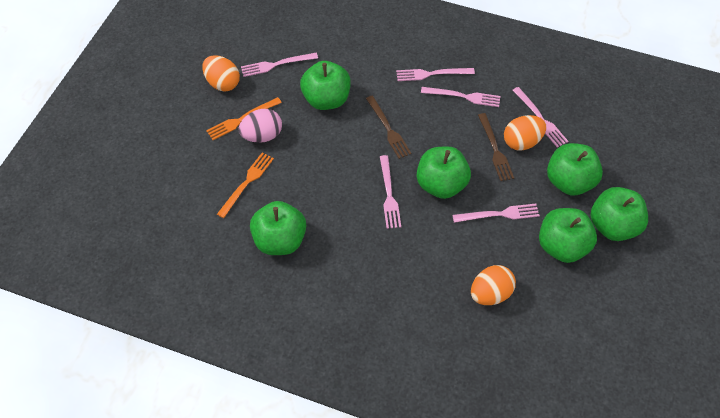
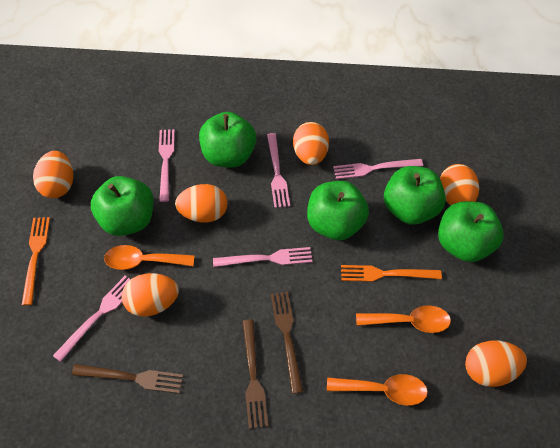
brown fork: [366,95,411,159] [478,113,514,181] = 2 -> [72,364,183,393] [242,319,268,429] [271,292,304,394] = 3
green apple: [250,201,306,255] [300,61,351,110] [417,146,471,199] [539,208,597,263] [547,143,603,195] [591,187,648,241] = 6 -> [91,176,154,236] [199,112,256,168] [307,181,369,240] [384,166,446,225] [438,201,504,262] = 5
orange egg: [202,55,240,92] [471,265,516,305] [504,115,546,151] = 3 -> [33,151,73,198] [122,273,179,317] [175,184,228,223] [293,122,329,165] [440,164,479,205] [465,341,527,387] = 6
orange spoon: none = 0 -> [104,245,194,270] [327,374,428,406] [356,305,451,333] = 3
pink egg: [238,109,282,143] = 1 -> none = 0
pink fork: [241,53,318,77] [380,155,401,229] [396,68,475,81] [421,87,500,107] [452,204,540,223] [512,87,569,147] = 6 -> [53,276,131,362] [159,129,175,202] [213,247,312,267] [267,133,290,208] [333,159,423,179] = 5

